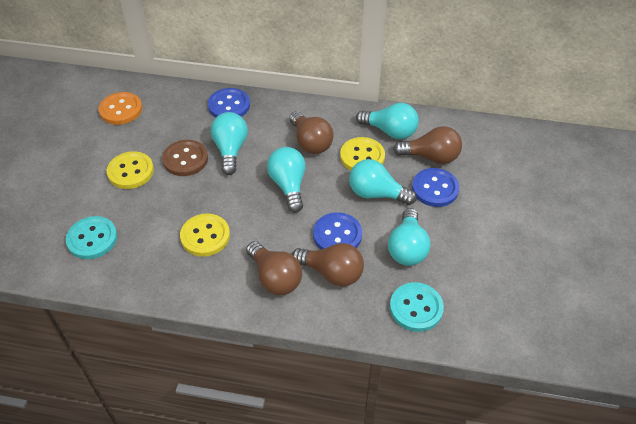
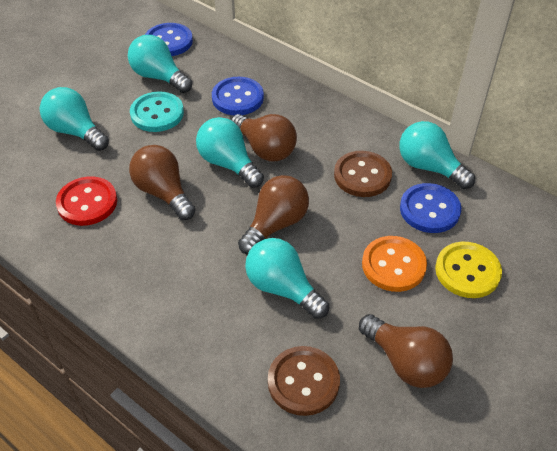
brown button: [162,140,208,176] = 1 -> [268,346,340,416] [334,151,392,197] = 2
red button: none = 0 -> [56,176,117,226] = 1
turquoise button: [66,216,117,259] [390,282,444,332] = 2 -> [130,91,184,132] = 1
yellow button: [107,151,154,189] [180,214,230,257] [340,137,385,171] = 3 -> [435,242,502,298] = 1

